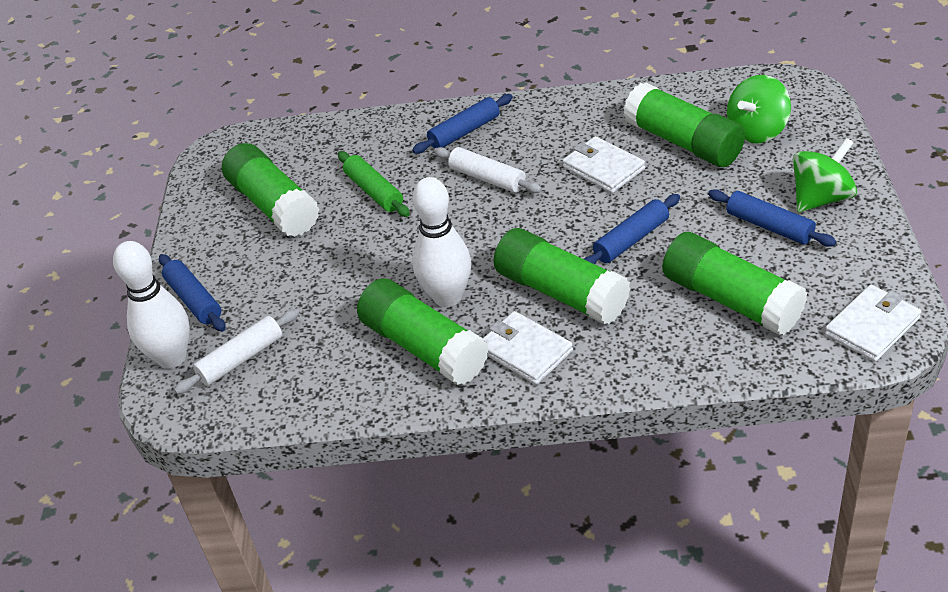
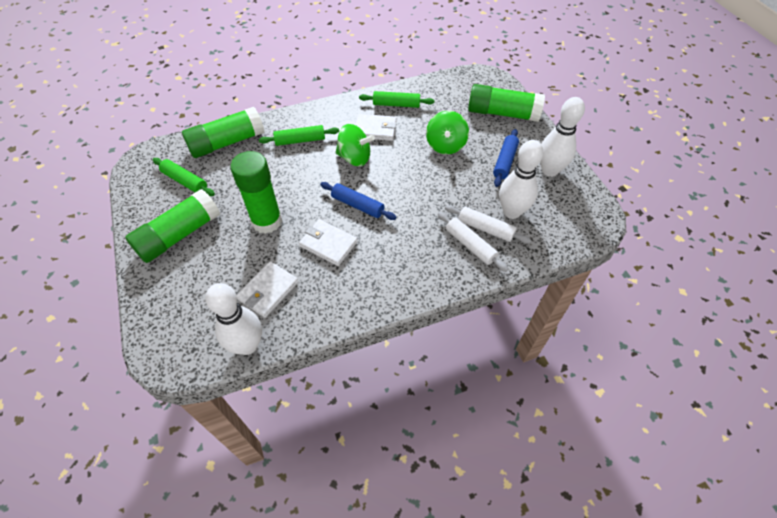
blue rolling pin: [159,254,226,332] [412,94,513,154] [584,194,680,264] [708,189,837,247] = 4 -> [320,182,397,220] [493,129,519,187] = 2
green glue stick: [222,143,319,237] [357,278,489,385] [493,228,630,324] [623,82,745,167] [663,232,808,335] = 5 -> [125,189,220,263] [182,107,265,158] [230,151,282,234] [468,84,545,122] = 4
green rolling pin: [338,151,410,217] = 1 -> [152,158,215,196] [259,125,339,146] [359,91,434,108] = 3
white bowling pin: [113,241,190,369] [412,177,471,307] = 2 -> [205,283,262,355] [499,140,543,219] [540,97,585,177] = 3

